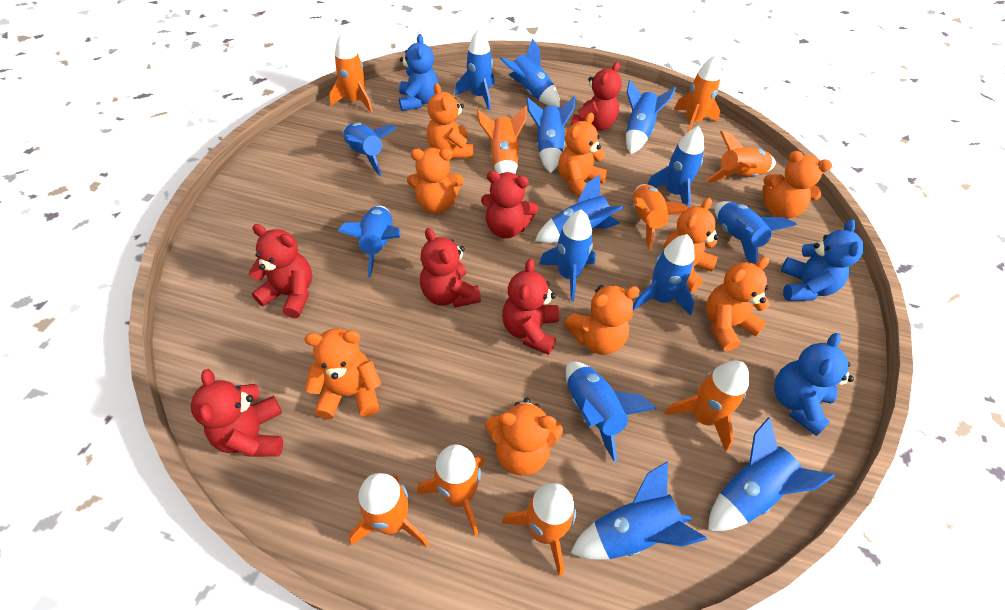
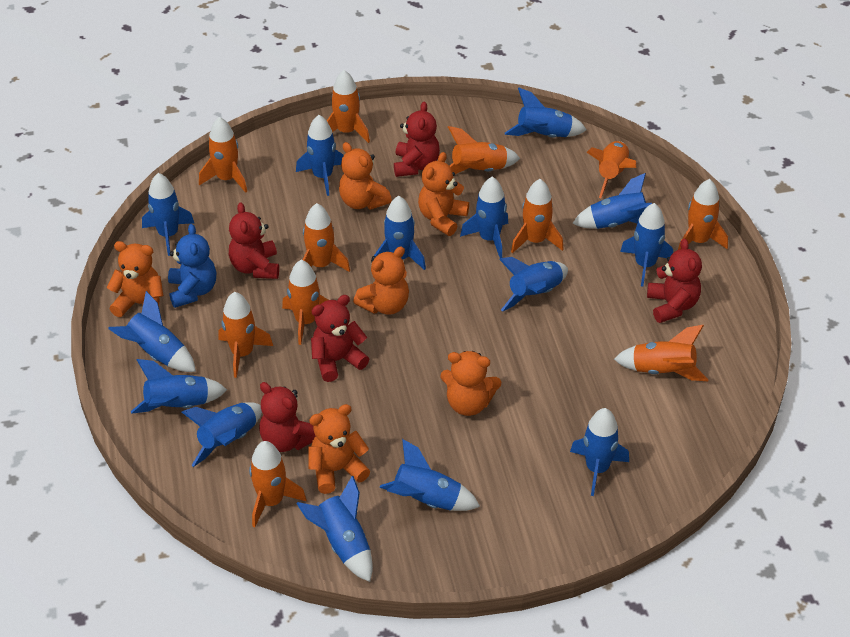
blue teddy bear: [399,34,439,111] [774,333,854,436] [781,219,864,301] = 3 -> [168,224,216,308] = 1
orange rocket: [329,33,373,113] [349,473,429,547] [417,444,484,536] [477,106,527,174] [502,483,576,577] [633,184,689,251] [665,361,749,452] [674,55,721,132] [705,131,776,182] = 9 -> [199,117,247,193] [219,292,273,378] [249,441,306,527] [282,260,328,345] [302,203,350,272] [327,70,370,143] [448,126,520,174] [511,179,564,253] [586,141,637,198] [614,325,708,381] [678,179,728,250] = 11
orange teddy bear: [304,329,381,419] [407,148,464,214] [427,83,474,159] [485,398,563,476] [558,113,608,197] [564,285,640,355] [663,198,719,292] [706,257,770,351] [763,151,832,219] = 9 -> [107,241,164,317] [308,404,370,494] [339,142,392,210] [353,246,409,315] [418,152,469,236] [440,351,501,416] = 6
red teddy bear: [191,369,283,457] [249,224,312,318] [420,228,481,308] [481,171,538,239] [502,259,559,355] [571,62,622,130] = 6 -> [229,203,279,279] [259,382,315,452] [311,295,369,382] [394,102,440,177] [647,239,702,323] = 5

